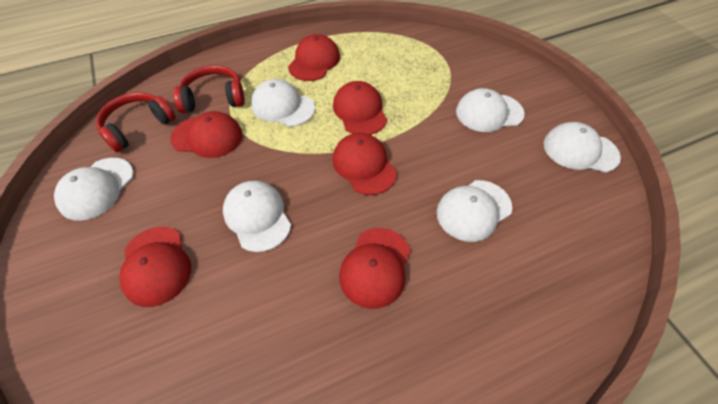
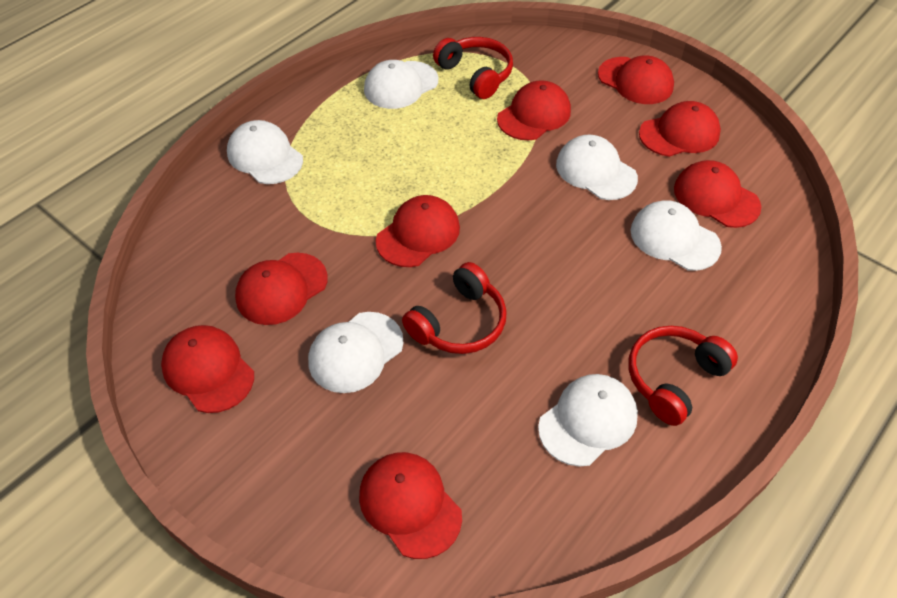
red cap: [119,227,191,307] [170,111,243,158] [288,34,340,81] [332,133,397,195] [333,81,387,135] [339,228,410,309] = 6 -> [161,325,254,413] [235,253,328,325] [359,452,462,559] [376,195,460,267] [497,80,571,140] [598,55,674,104] [639,101,721,157] [674,160,761,228] = 8
red headphones: [96,92,176,152] [173,65,245,113] = 2 -> [402,262,507,354] [433,37,513,99] [629,326,738,426] = 3

